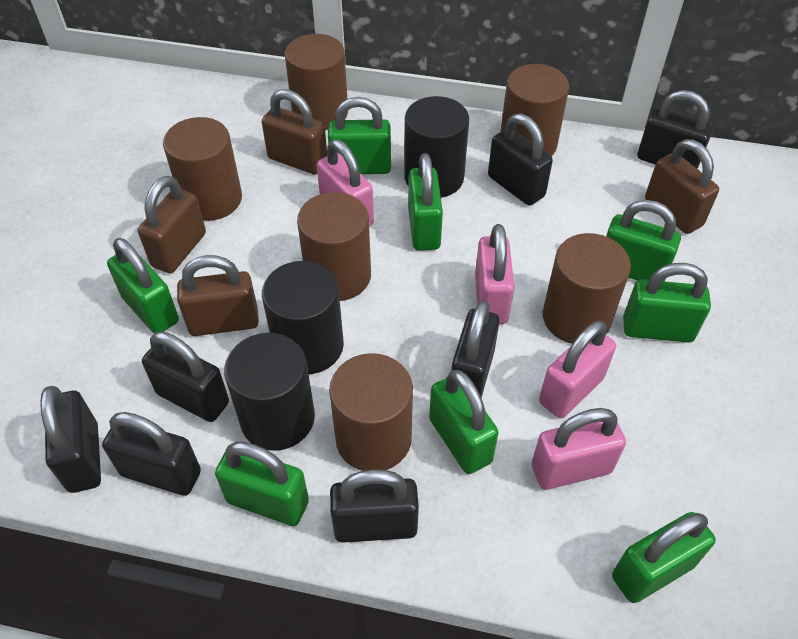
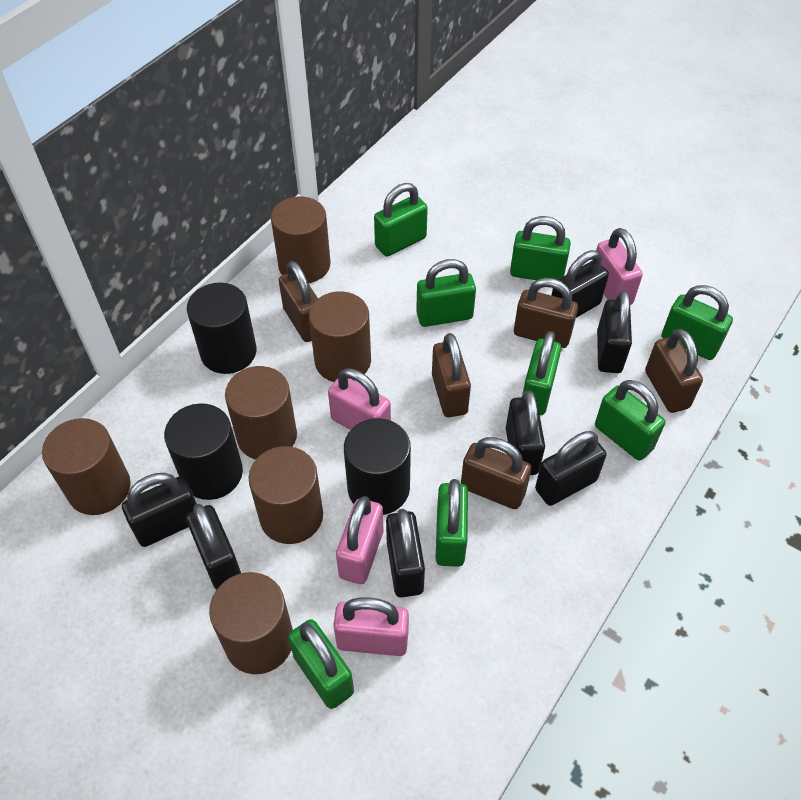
brown padlock: [138,176,206,273] [177,255,259,336] [262,89,327,175] [645,139,719,234] = 4 -> [279,261,318,342] [432,333,471,417] [461,437,531,509] [514,278,578,348] [645,329,703,413] = 5

